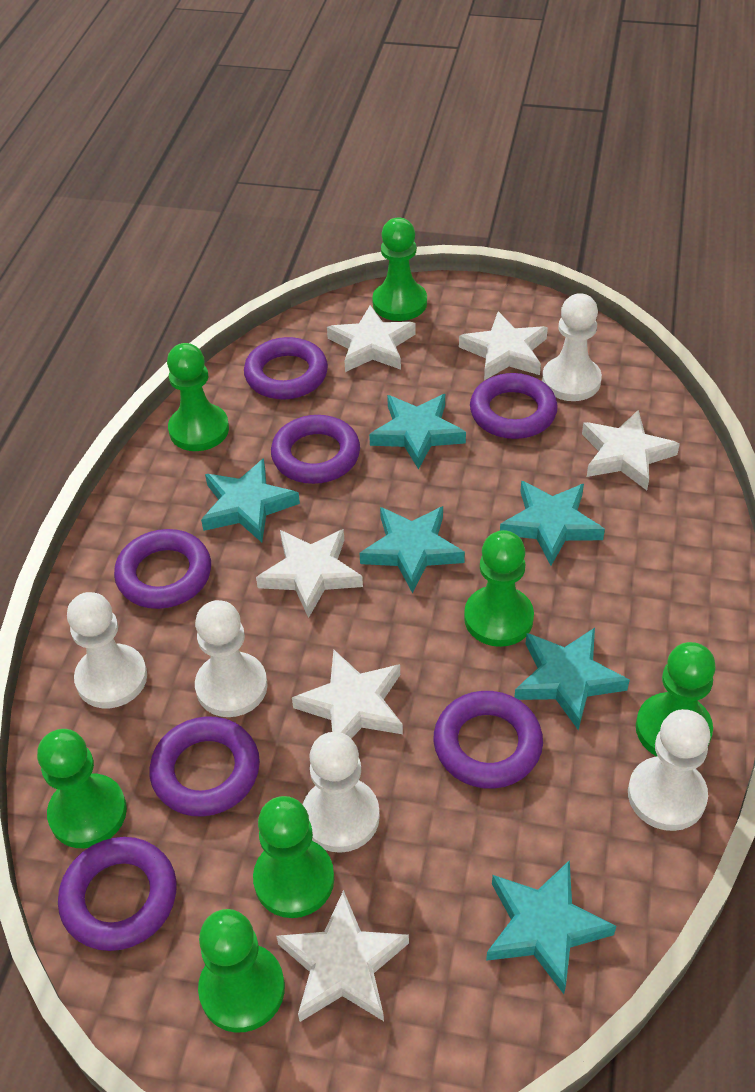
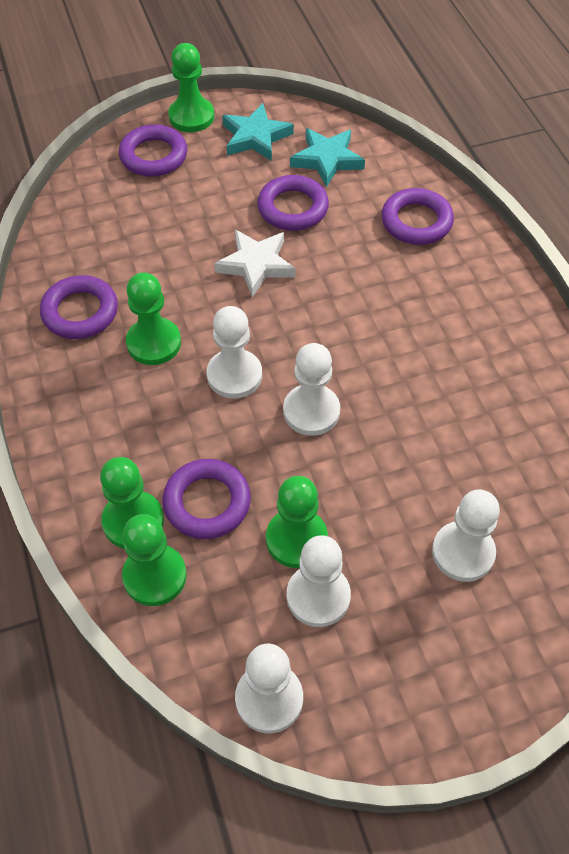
green pawn: [37,729,127,848] [167,343,229,451] [198,909,285,1033] [253,796,334,918] [372,217,427,321] [464,530,534,647] [636,642,716,756] = 7 -> [100,457,164,549] [122,514,187,606] [126,272,181,365] [168,43,214,132] [266,476,328,568] = 5
purple ring: [58,837,177,951] [114,529,211,609] [149,716,260,817] [244,337,328,399] [271,415,360,484] [434,691,543,789] [470,373,558,439] = 7 -> [40,275,118,339] [119,124,187,177] [162,459,251,539] [257,175,329,231] [381,188,454,245] = 5
turquoise star: [201,458,300,542] [359,506,465,593] [369,394,466,470] [486,860,616,994] [500,481,605,566] [515,628,630,730] = 6 -> [222,103,294,161] [290,128,365,187] = 2
white star: [256,529,363,618] [276,890,409,1022] [292,650,403,739] [327,305,416,372] [459,311,548,380] [582,410,680,490] = 6 -> [214,230,296,297] = 1

